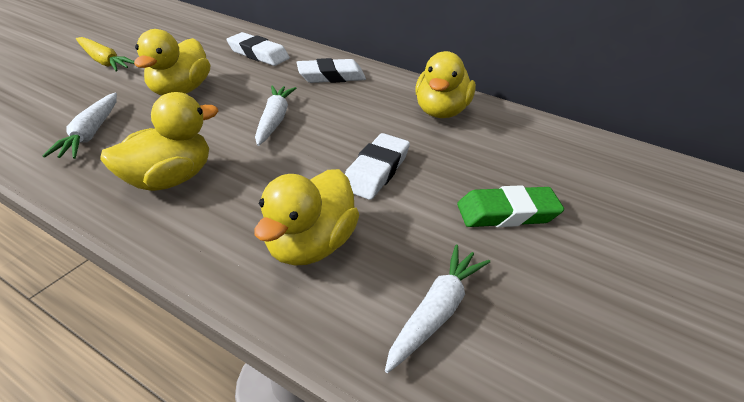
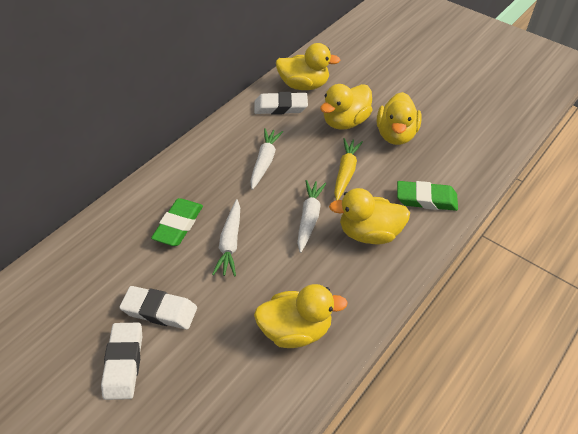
green eraser: [457,185,564,227] = 1 -> [151,198,203,246] [397,181,458,211] = 2
yellow duck: [100,92,218,191] [134,29,210,96] [254,169,359,266] [415,51,476,118] = 4 -> [254,284,348,348] [276,43,340,90] [320,84,373,130] [329,188,410,244] [377,92,422,145] = 5

